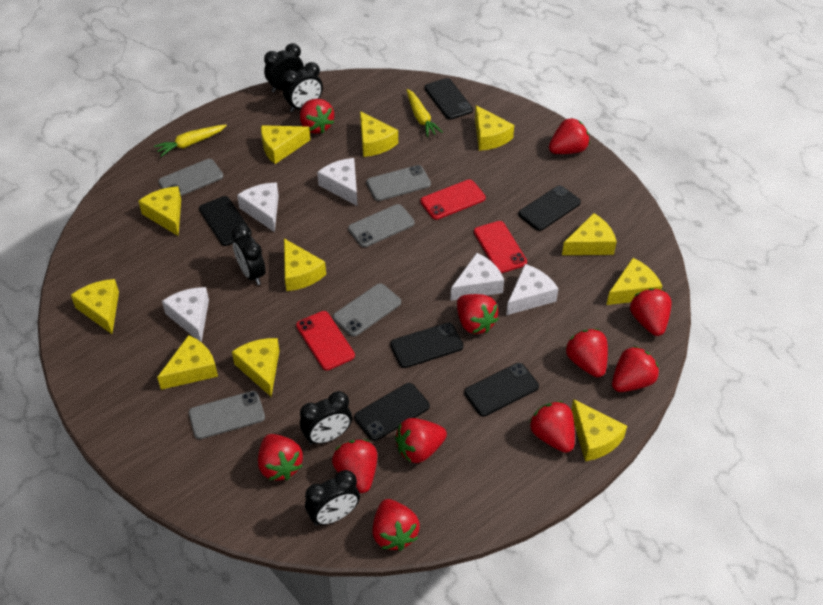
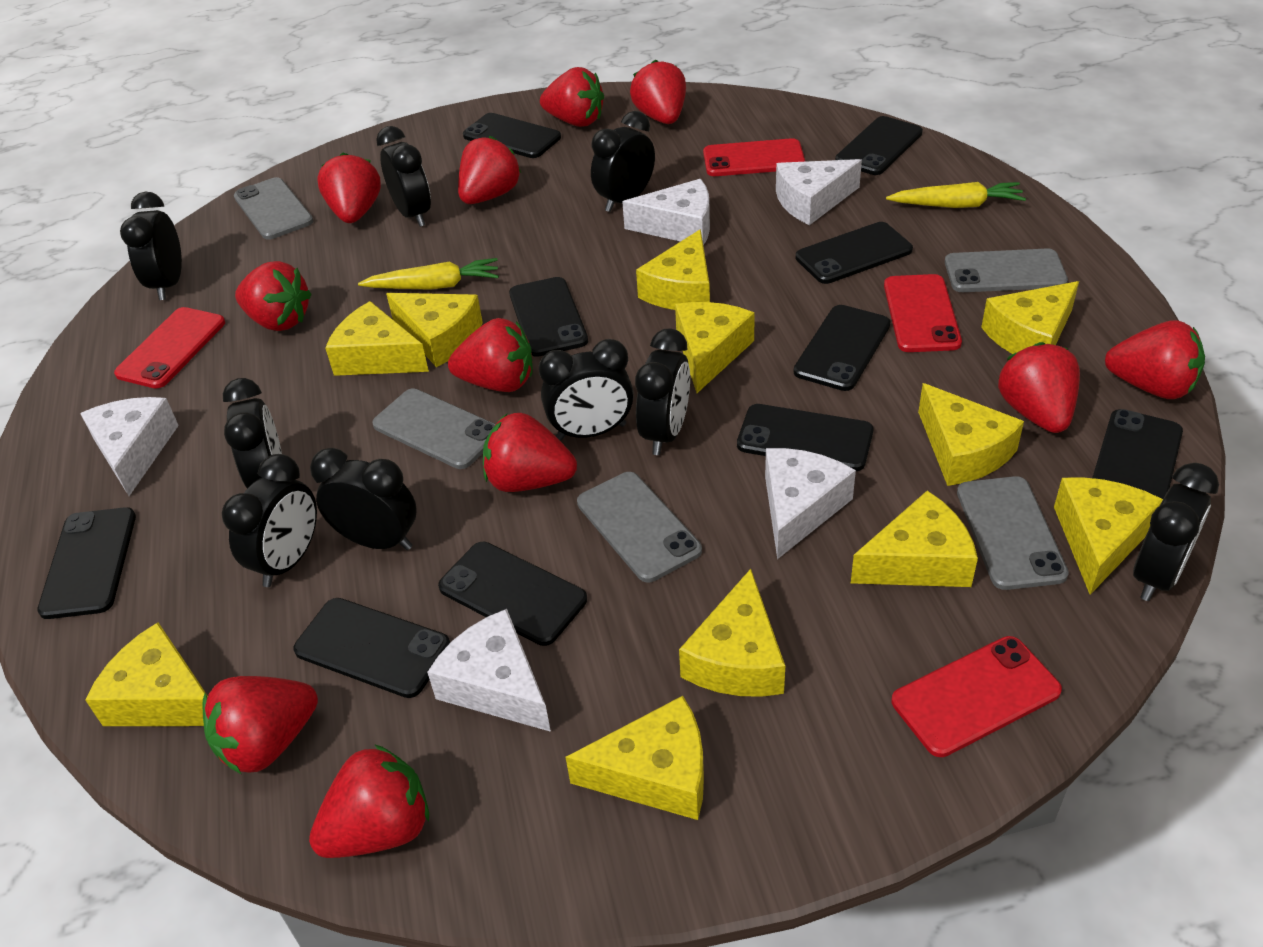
black clock: [231,224,266,285] [264,43,304,93] [283,62,323,112] [300,391,352,445] [305,470,360,526] = 5 -> [120,192,182,300] [222,454,317,587] [223,378,282,488] [310,448,417,550] [376,126,431,227] [539,339,634,440] [591,111,655,212] [635,329,690,455] [1133,463,1219,601] = 9
black phone: [199,196,252,246] [354,383,430,441] [390,322,464,368] [424,78,473,120] [464,363,539,416] [518,186,581,231] = 6 -> [37,507,136,619] [293,598,450,698] [438,542,587,646] [463,113,561,158] [509,277,588,357] [737,404,874,471] [794,305,891,391] [796,222,913,284] [835,116,923,175] [1092,409,1183,499] = 10
red phone: [296,311,355,371] [420,179,486,220] [474,221,527,273] = 3 -> [114,307,225,389] [703,138,805,176] [884,274,962,352] [891,636,1062,757] = 4

